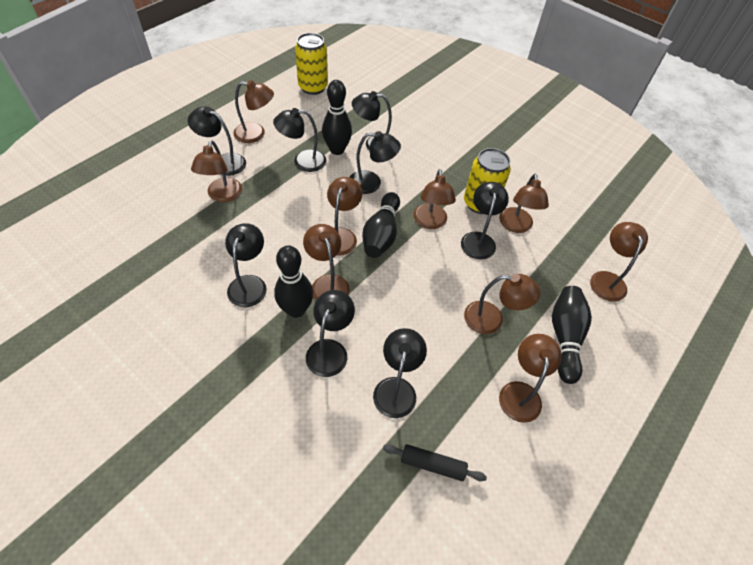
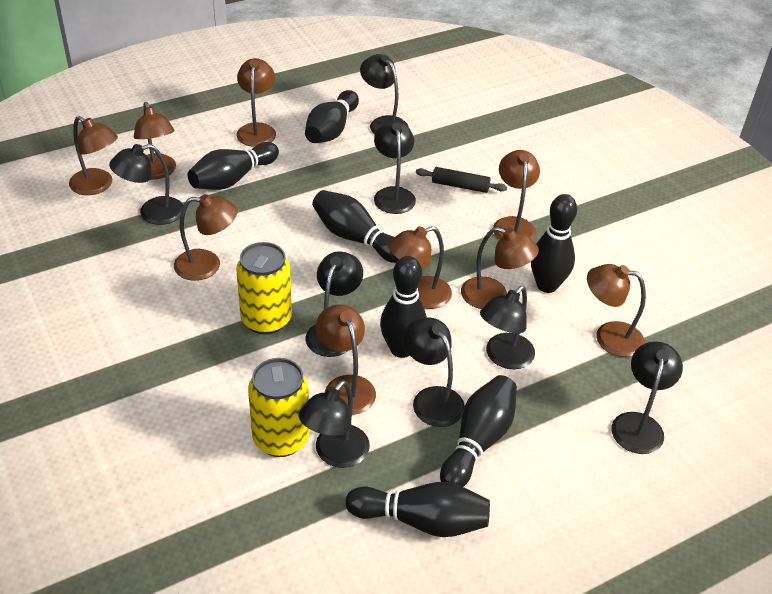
black bowling pin: [274,245,313,318] [322,80,352,155] [362,192,400,258] [552,286,592,384] = 4 -> [188,142,279,190] [305,90,359,143] [312,190,399,263] [345,482,490,537] [380,256,427,358] [440,375,517,487] [531,194,577,293] = 7

